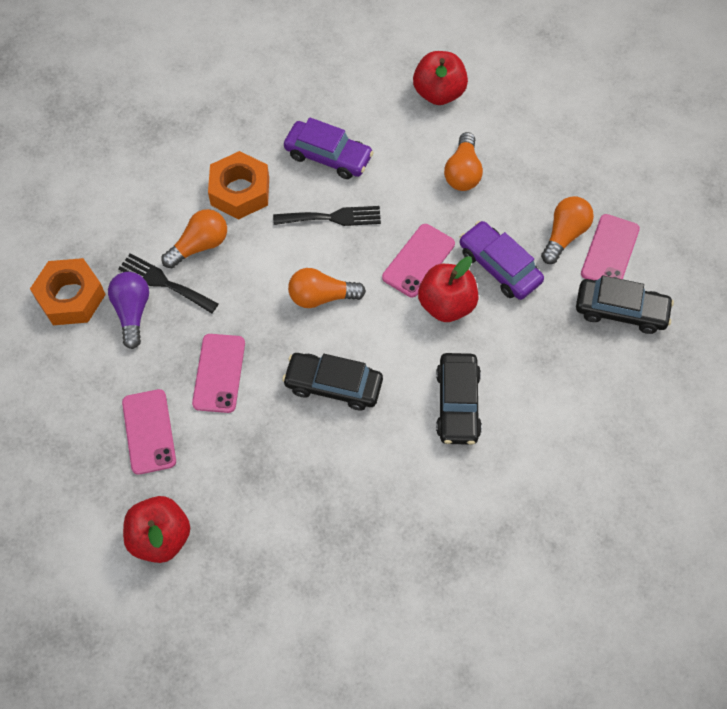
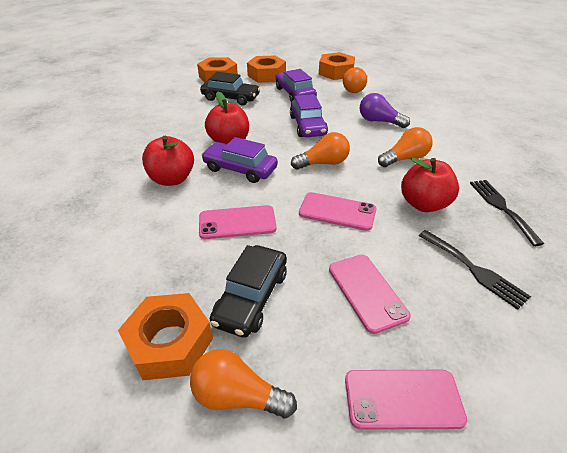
black car: [282,353,383,411] [436,353,482,445] [576,275,674,334] = 3 -> [200,72,260,105] [210,245,287,338] = 2
orange nut: [30,258,106,325] [208,151,269,219] = 2 -> [118,293,213,380] [197,57,238,82] [247,56,286,83] [319,52,355,80] = 4
purple car: [284,117,374,179] [459,221,544,300] = 2 -> [201,137,278,183] [276,69,317,102] [290,94,328,137] = 3

